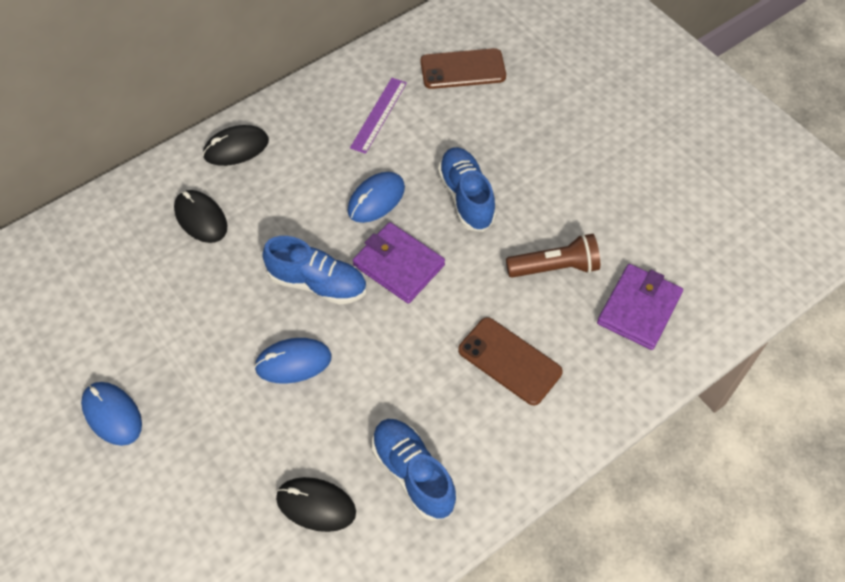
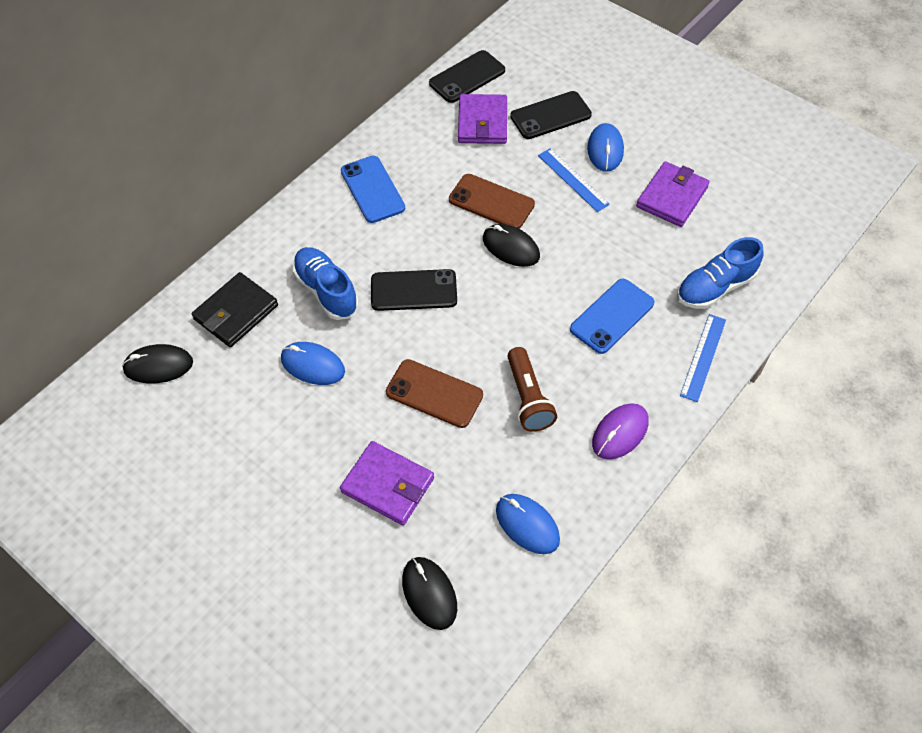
black phone: none = 0 -> [371,269,457,311] [429,50,505,103] [510,91,592,139] = 3
black wallet: none = 0 -> [192,272,278,347] = 1
blue phone: none = 0 -> [341,156,405,223] [570,278,655,354] = 2
blue ruler: none = 0 -> [538,148,610,212] [680,314,726,402] = 2
blue shoe: [262,236,367,305] [372,419,456,521] [438,147,496,232] = 3 -> [293,247,359,320] [677,237,764,309] = 2
purple mouse: none = 0 -> [592,403,649,460] = 1
purple ruler: [350,78,407,154] = 1 -> none = 0
purple wallet: [353,222,445,304] [597,264,683,350] = 2 -> [340,441,434,525] [458,94,507,144] [636,161,710,227] = 3

